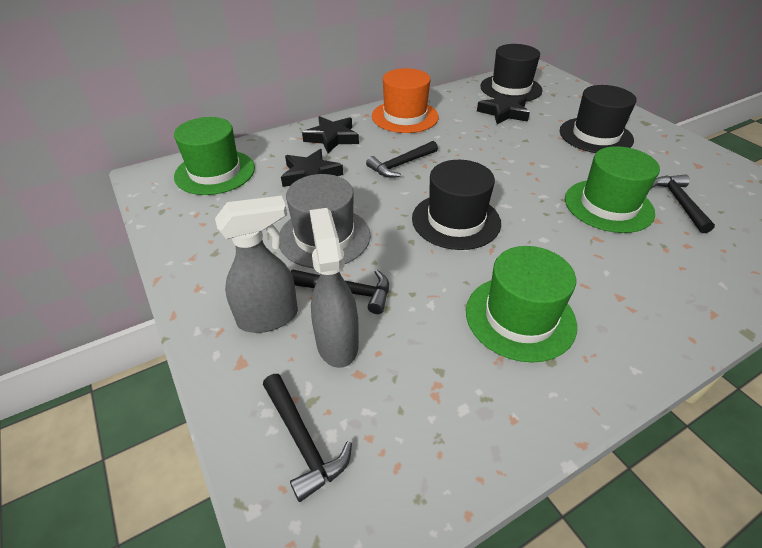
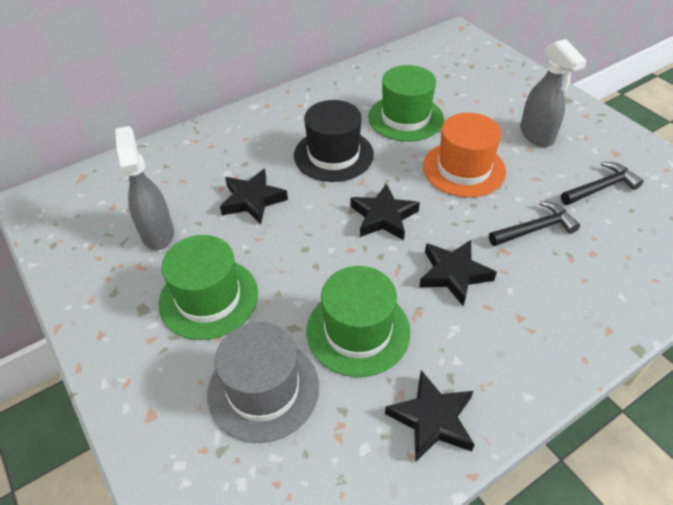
black hammer: [263,374,352,502] [290,269,389,314] [366,141,438,178] [651,174,715,233] = 4 -> [489,201,580,246] [561,162,644,205] = 2
black hat: [412,160,501,250] [480,44,543,101] [560,85,637,153] = 3 -> [294,100,374,182] = 1
black star: [281,149,343,187] [302,116,359,153] [477,92,530,124] = 3 -> [220,169,288,224] [351,183,420,240] [385,370,475,462] [419,240,497,306] = 4

